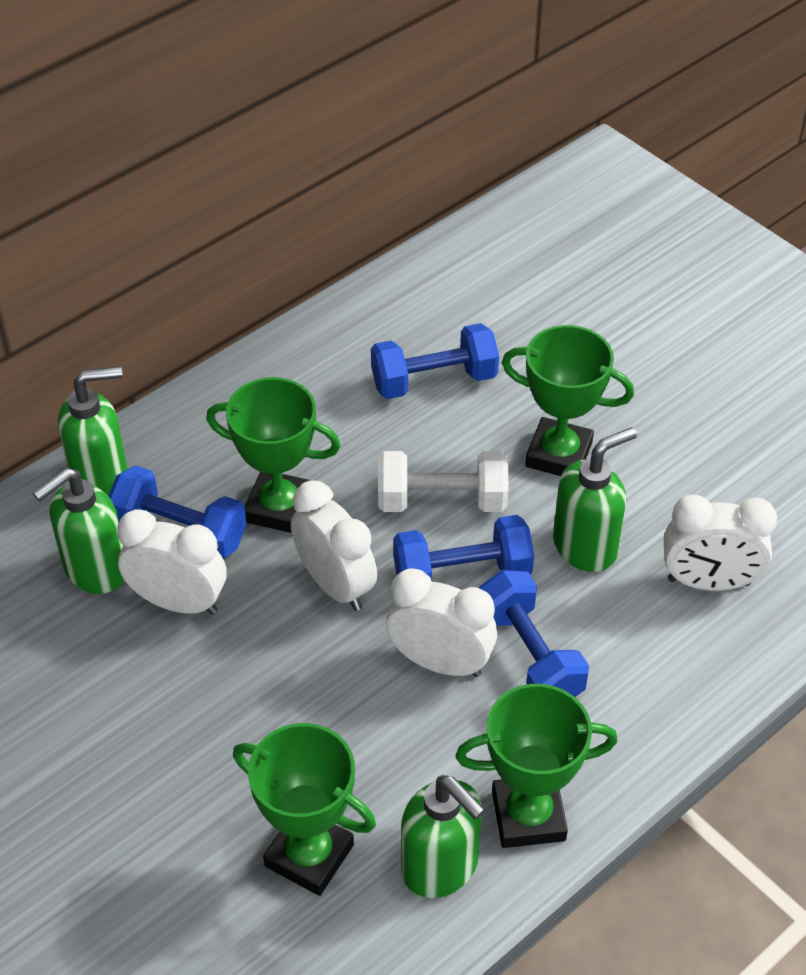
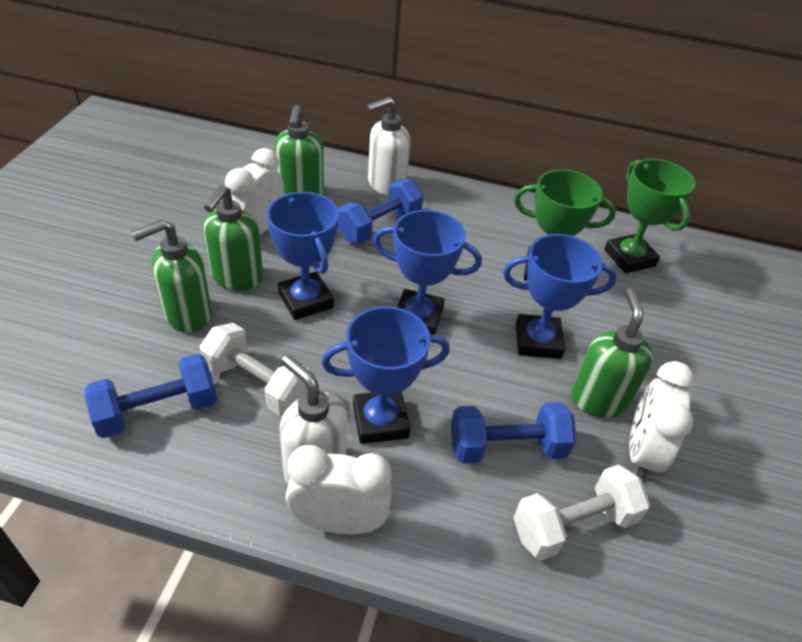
blue dumbbell: [108,466,247,559] [371,323,499,399] [393,515,534,581] [479,570,589,697] = 4 -> [85,354,217,438] [338,179,424,243] [451,402,577,464] = 3
blue trophy: none = 0 -> [267,192,339,320] [321,306,450,444] [373,210,482,335] [503,234,617,359] = 4
green trophy: [206,377,340,533] [233,723,376,896] [455,684,618,848] [502,325,634,476] = 4 -> [514,169,616,281] [604,159,696,273] = 2
white clock: [117,509,227,614] [291,480,377,611] [386,568,497,677] [664,495,777,591] = 4 -> [225,148,284,235] [286,445,392,534] [629,361,694,480] = 3
white dumbbell: [378,451,508,512] = 1 -> [200,323,310,416] [513,465,650,561] = 2
white soap dispenser: none = 0 -> [279,355,348,484] [366,97,411,196] = 2

